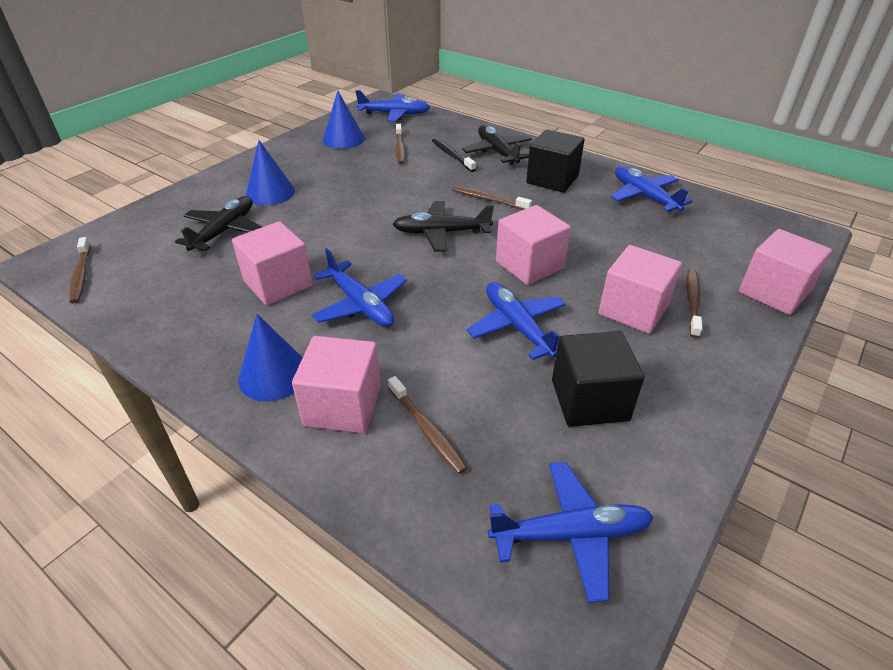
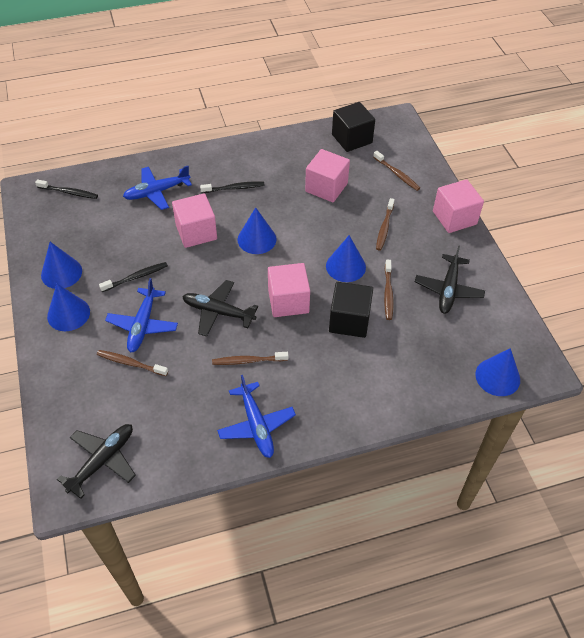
black toothbrush: [432,138,476,172] = 1 -> [35,179,98,199] [99,262,168,292] [200,181,265,193] = 3
blue cone: [238,314,303,402] [246,140,295,205] [323,91,365,149] = 3 -> [41,242,82,289] [47,284,90,331] [238,207,277,254] [326,235,366,282] [475,348,520,396] = 5
blue plane: [312,248,407,327] [355,90,430,122] [467,282,566,360] [488,462,654,603] [610,166,692,212] = 5 -> [105,278,178,353] [123,166,192,210] [217,375,296,458] = 3
pink cube: [232,221,312,305] [292,336,381,434] [496,205,571,285] [598,245,682,334] [739,229,832,315] = 5 -> [172,193,217,248] [268,263,310,317] [305,149,350,202] [433,179,484,233] = 4

